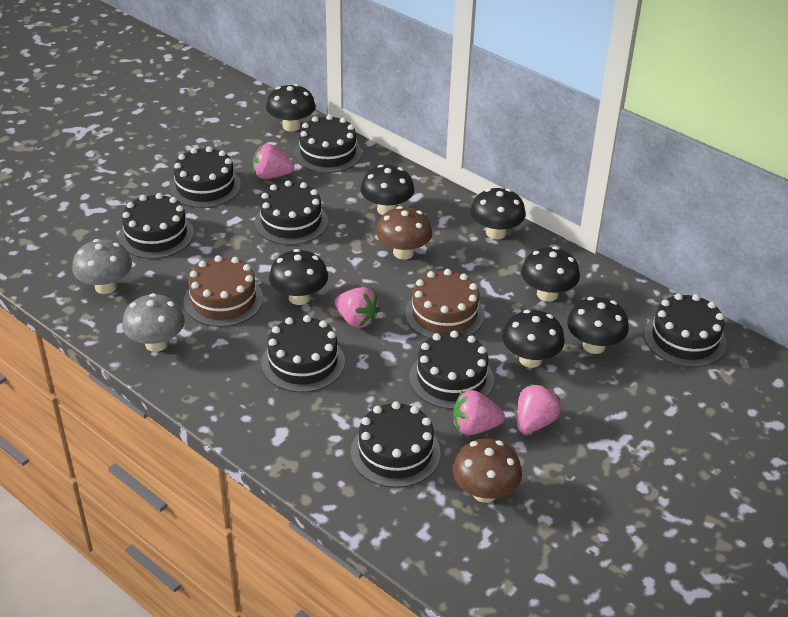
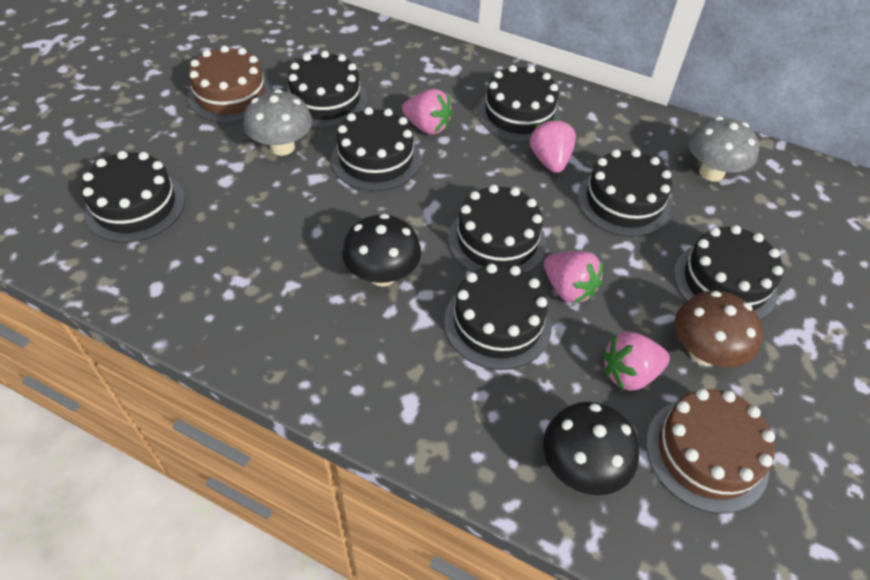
black mushroom: [266,84,316,132] [269,249,328,305] [360,165,414,215] [471,188,526,240] [502,310,565,368] [521,246,580,302] [567,297,629,354] = 7 -> [342,214,421,286] [543,402,639,495] = 2
brown mushroom: [376,206,432,260] [452,438,522,503] = 2 -> [675,291,763,367] = 1

